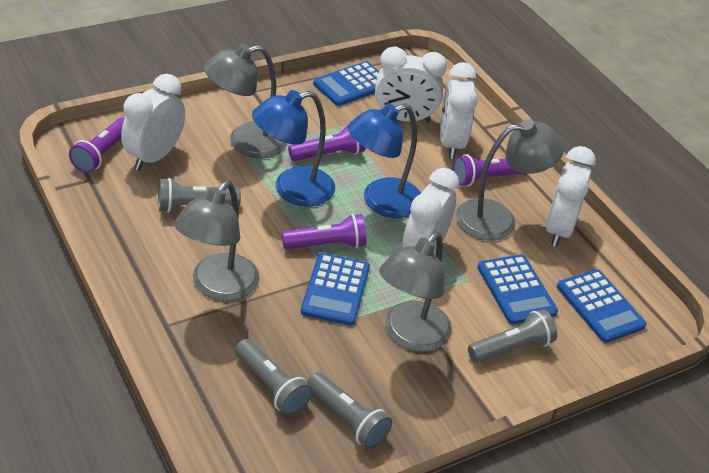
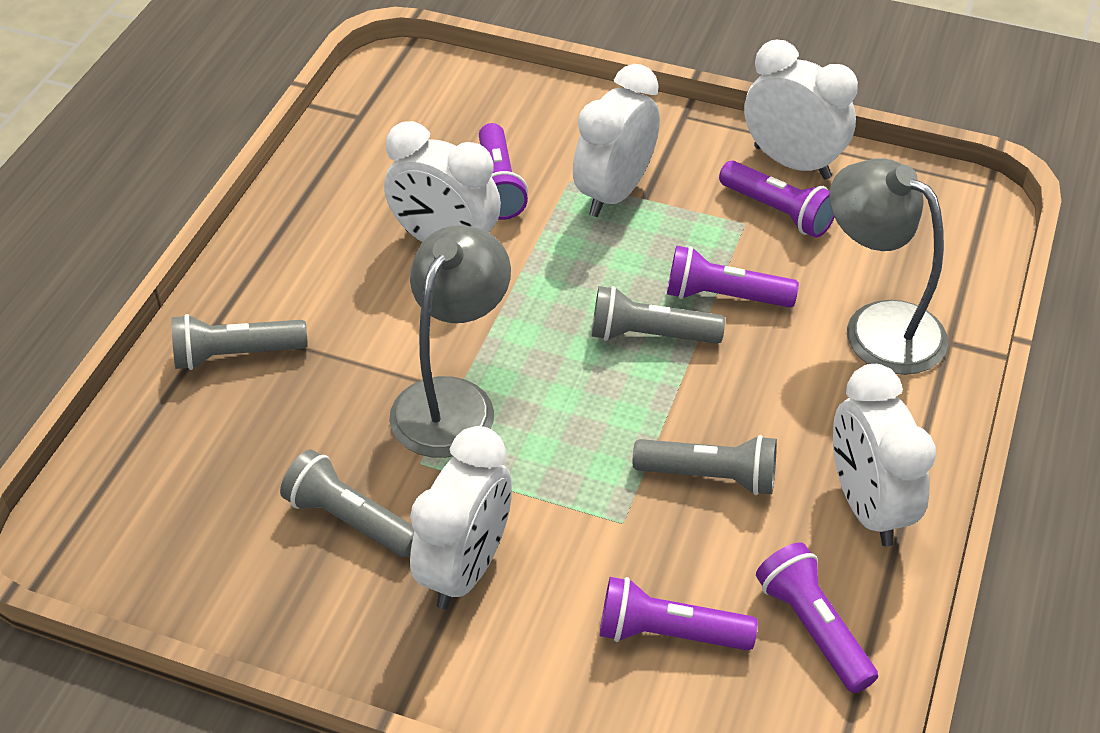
blue calculator: [301,253,370,326] [313,61,379,106] [477,254,558,325] [557,269,647,343] = 4 -> none = 0
blue lamp: [252,90,335,207] [348,103,421,218] = 2 -> none = 0
grey lamp: [174,180,259,301] [204,44,287,159] [379,232,452,352] [456,119,564,240] = 4 -> [389,225,511,458] [829,159,948,375] = 2
purple flashlight: [69,118,125,173] [282,214,367,249] [288,125,366,161] [452,154,523,186] = 4 -> [479,123,528,220] [600,577,758,650] [667,246,799,308] [719,161,835,238] [756,542,878,693] = 5

